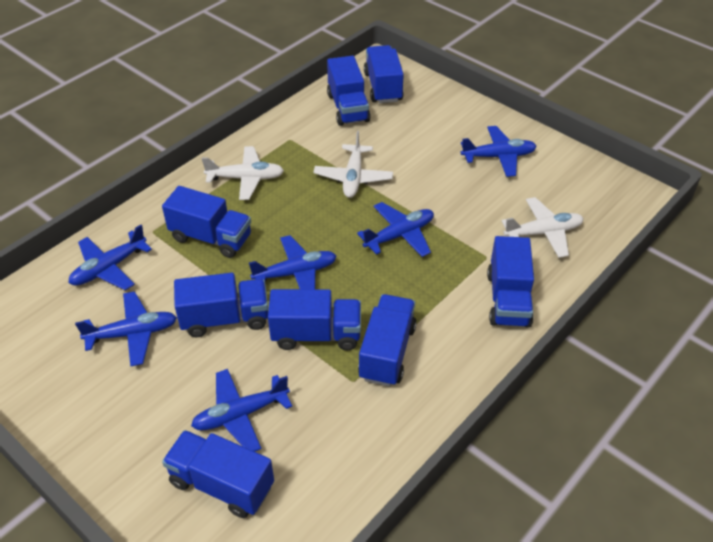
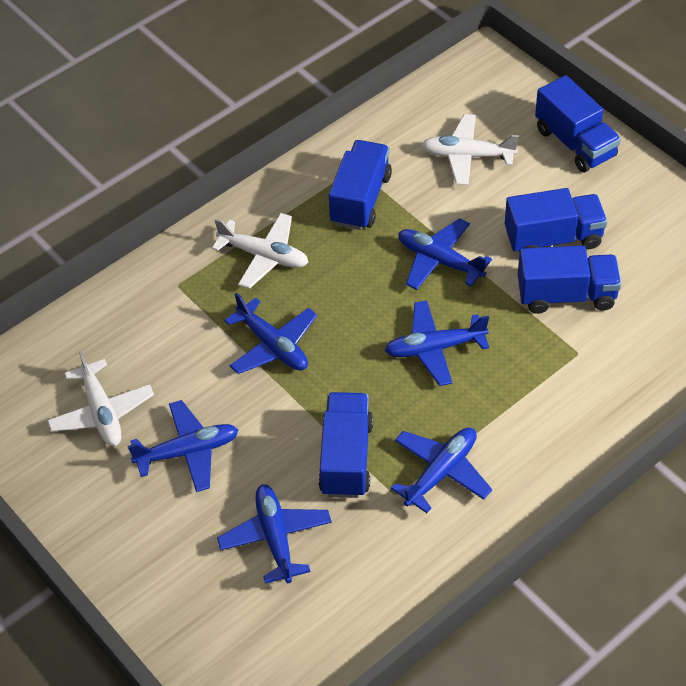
blue truck: [162,186,251,258] [162,430,274,518] [174,273,268,337] [268,289,361,350] [327,56,371,126] [358,294,417,387] [364,45,404,103] [487,236,534,328] = 8 -> [318,392,373,498] [329,140,392,230] [505,188,607,252] [518,245,621,314] [535,75,621,172] = 5

